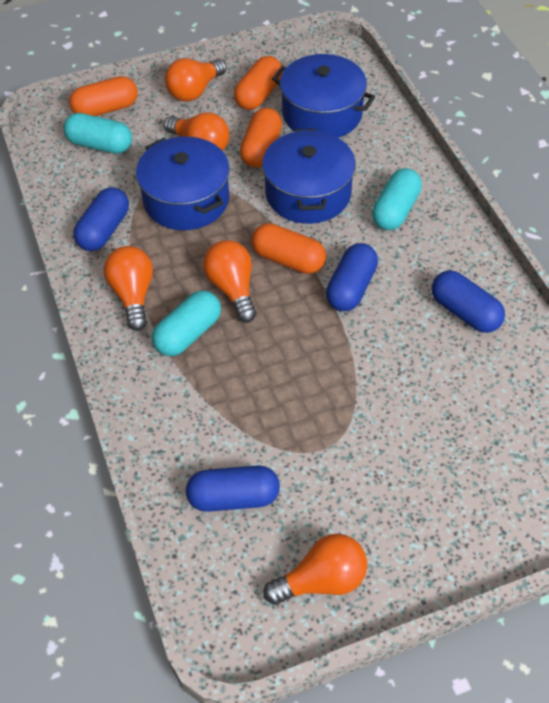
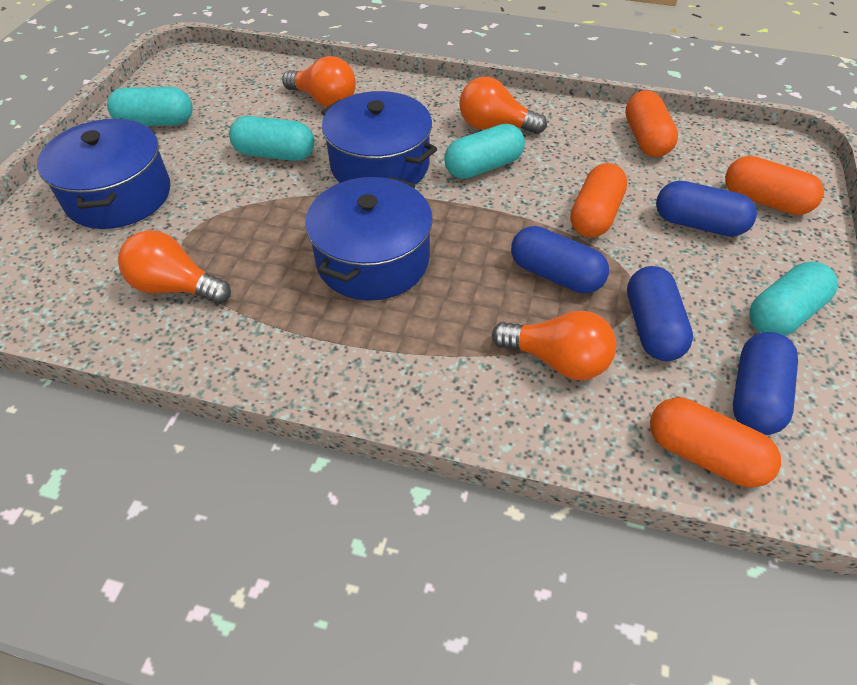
orange light bulb: [104,246,153,331] [164,112,230,151] [165,58,227,101] [203,240,256,323] [263,534,367,605] = 5 -> [118,230,231,304] [282,56,356,107] [459,77,547,134] [492,311,616,380] = 4
turquoise capsule: [64,113,132,154] [152,290,221,356] [372,168,422,230] = 3 -> [107,87,193,126] [229,116,314,161] [444,124,525,179] [749,262,838,336] = 4

